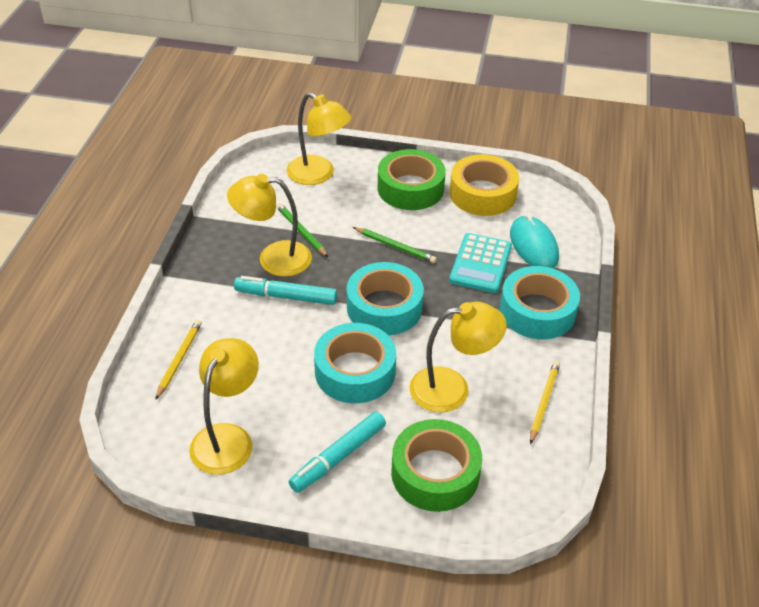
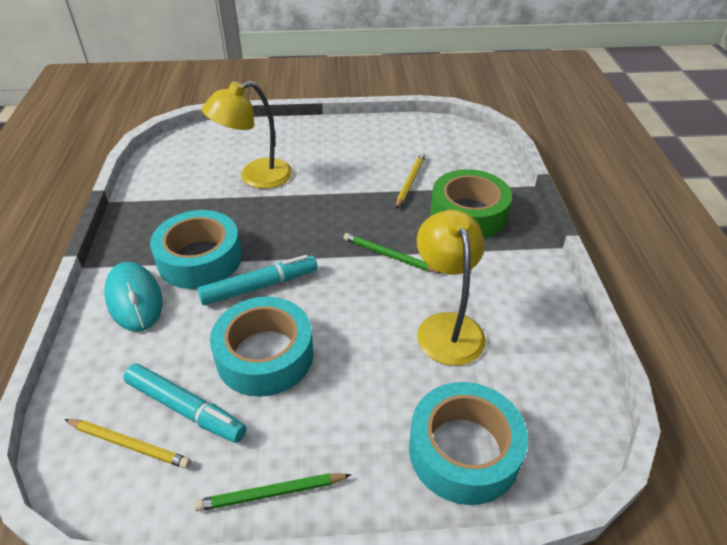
green tape: [378,149,446,210] [391,419,482,512] = 2 -> [431,169,512,238] = 1
turquoise calculator: [449,233,512,293] = 1 -> none = 0
yellow lamp: [189,338,259,475] [227,174,312,277] [287,92,352,185] [410,302,507,412] = 4 -> [202,81,292,189] [417,210,486,366] = 2
yellow tape: [450,154,519,216] = 1 -> none = 0

